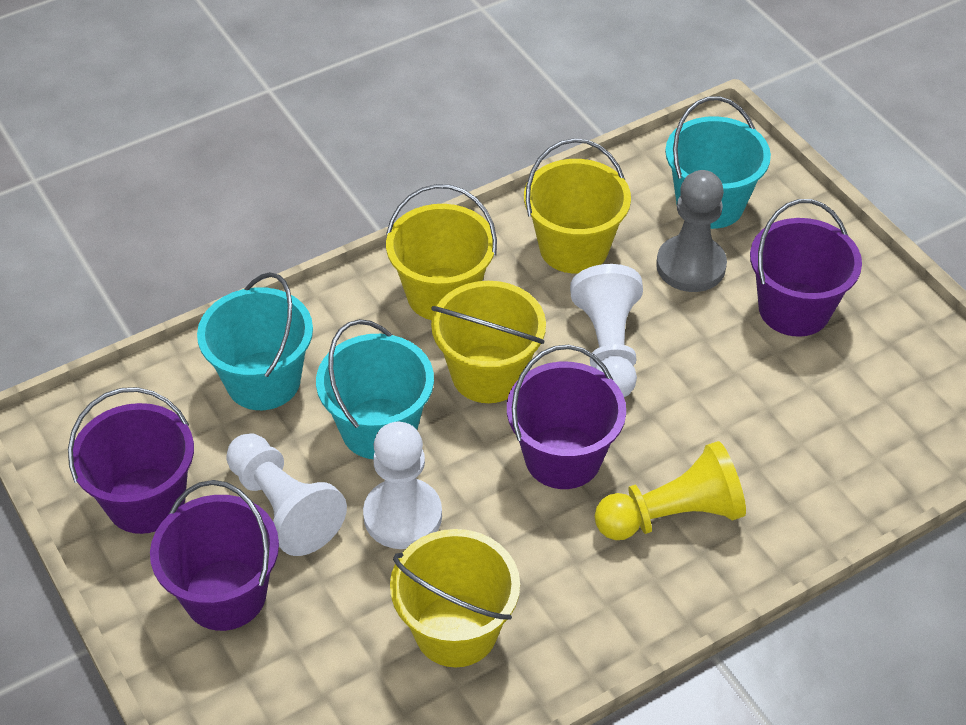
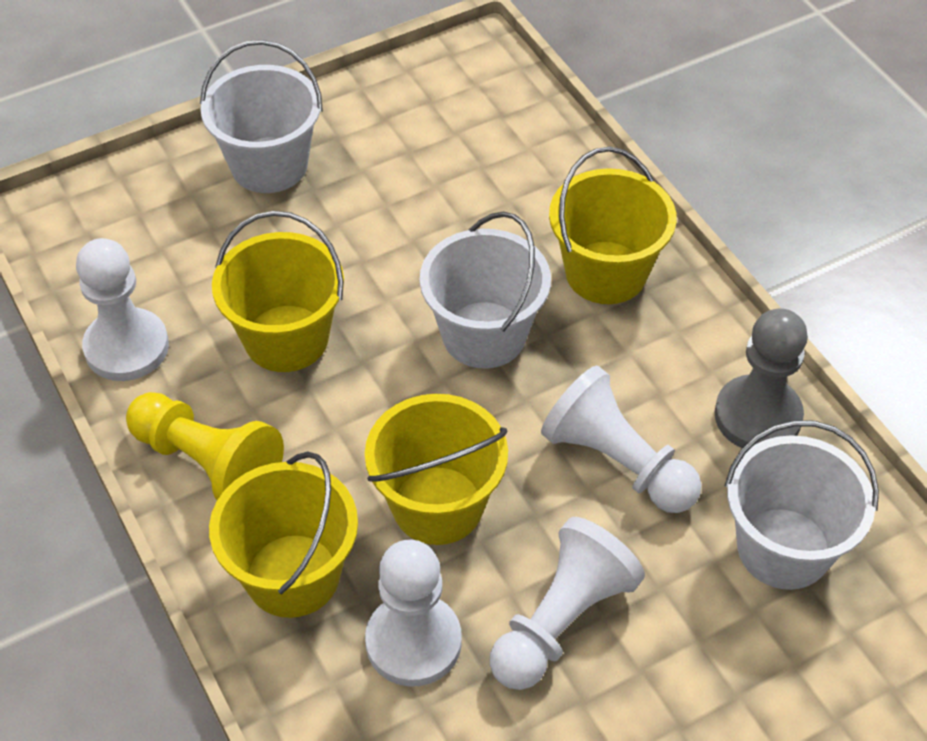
purple bucket: [68,387,194,534] [150,480,279,631] [507,345,626,489] [750,199,862,337] = 4 -> none = 0
turquoise bucket: [197,272,313,410] [316,319,434,459] [665,96,771,229] = 3 -> none = 0
white bucket: none = 0 -> [200,40,323,193] [420,212,551,369] [725,420,879,590] = 3
white pawn: [226,433,347,556] [363,422,442,549] [570,264,643,397] = 3 -> [76,238,169,381] [365,540,462,687] [490,517,645,690] [541,366,702,513] = 4

